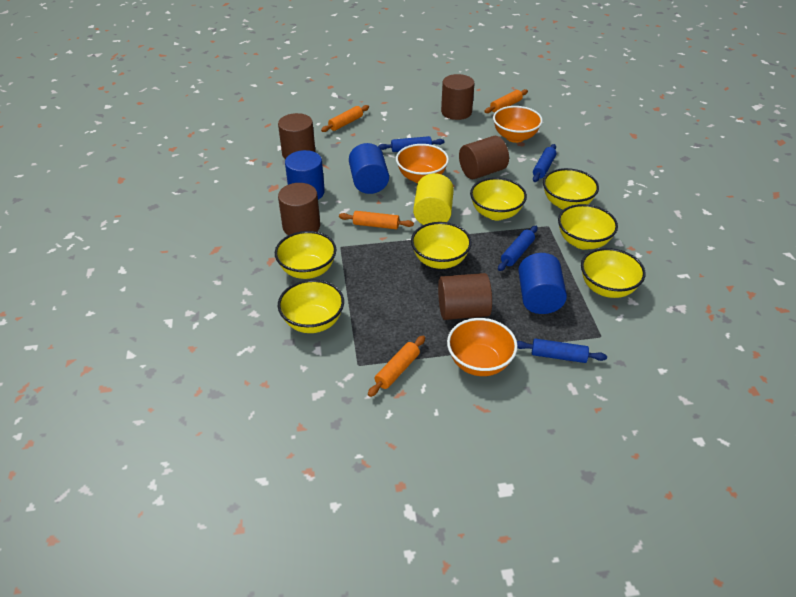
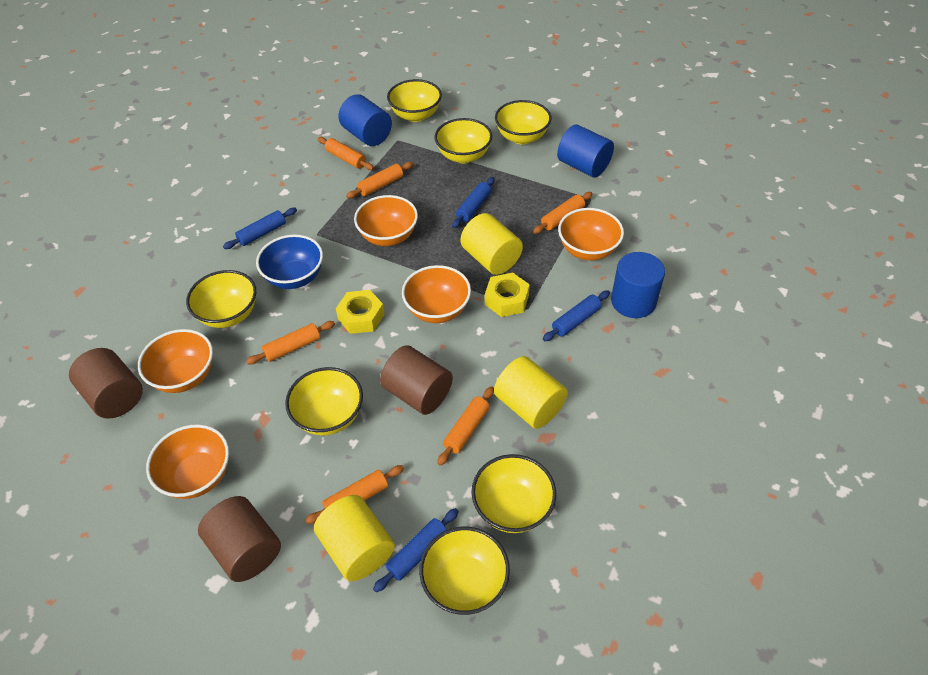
blue bowl: none = 0 -> [256,234,323,289] = 1
brown cylinder: [278,113,315,159] [278,183,320,235] [438,273,492,320] [441,74,475,120] [459,136,509,179] = 5 -> [69,348,143,419] [198,496,281,582] [380,345,453,415] = 3
orange bowl: [396,144,449,183] [447,318,518,376] [493,106,543,143] = 3 -> [138,329,213,393] [146,424,229,499] [354,195,418,246] [402,265,471,323] [558,208,624,260] = 5
orange rolling pin: [321,105,369,132] [339,211,414,229] [368,336,425,397] [484,89,528,113] = 4 -> [246,321,335,364] [305,465,404,524] [318,137,374,170] [346,162,413,198] [438,386,494,466] [533,192,592,234] = 6
yellow cylinder: [413,173,454,225] = 1 -> [314,495,395,581] [460,213,523,275] [494,356,568,429] = 3
yellow nut: none = 0 -> [336,290,385,334] [485,272,530,317] = 2

